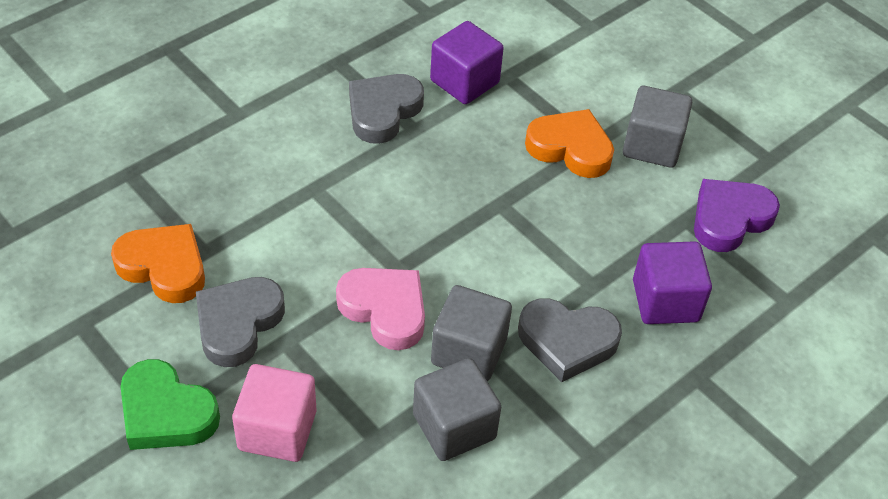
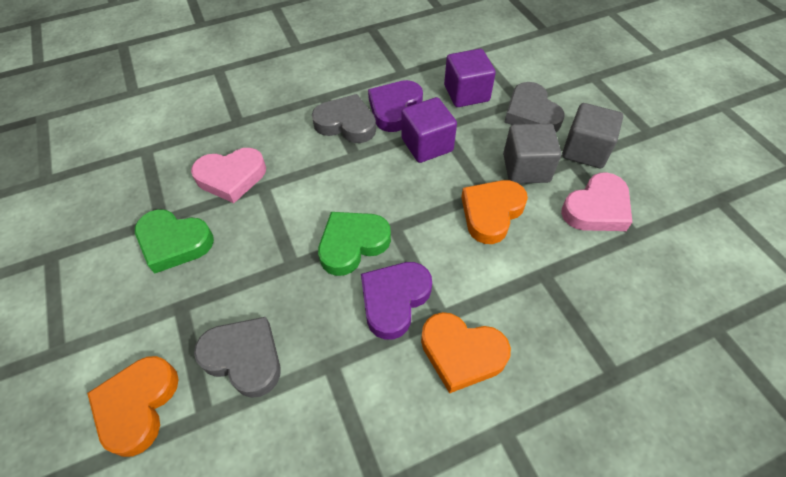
green heart: [120,359,220,450] = 1 -> [135,209,214,274] [318,212,391,276] = 2
grey cube: [413,358,501,461] [431,285,512,381] [623,86,692,168] = 3 -> [503,123,561,184] [562,103,623,168] = 2
orange heart: [111,224,205,303] [525,109,614,178] = 2 -> [87,356,179,457] [421,312,511,393] [461,180,528,244] = 3
pink cube: [232,364,316,462] = 1 -> none = 0
pink heart: [336,268,425,350] = 1 -> [191,148,266,203] [561,172,632,231] = 2
purple heart: [694,179,780,252] = 1 -> [361,262,432,340] [368,80,423,132] = 2

